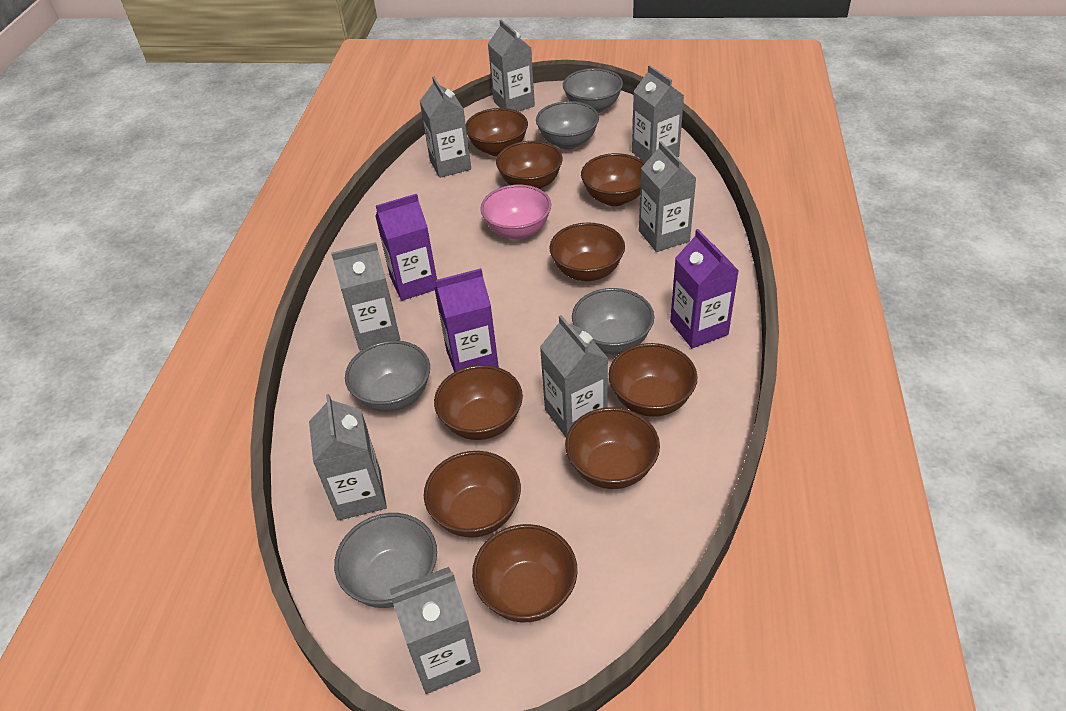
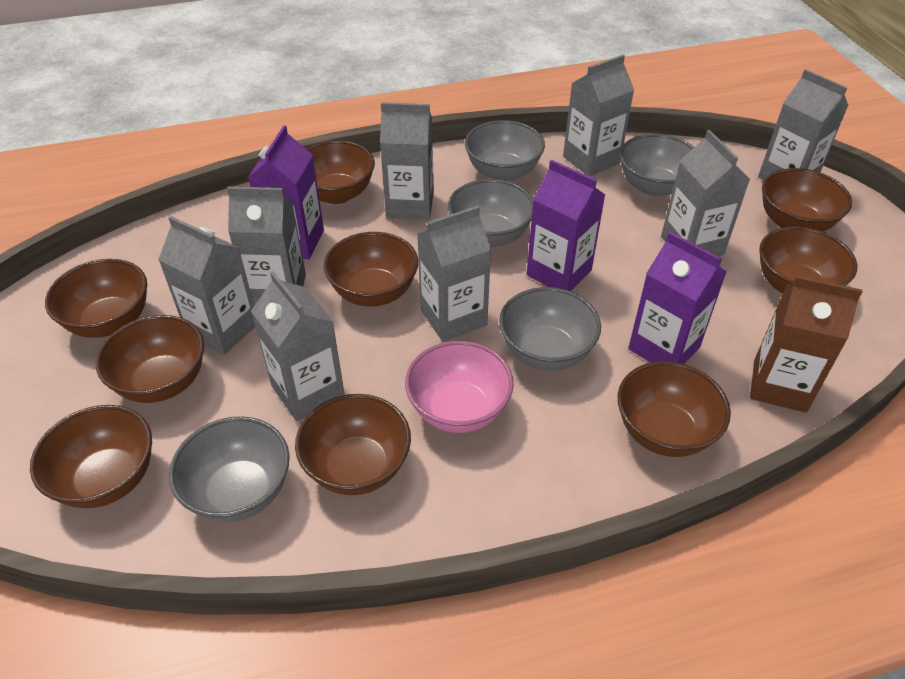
brown carton: none = 0 -> [750,276,862,413] = 1

